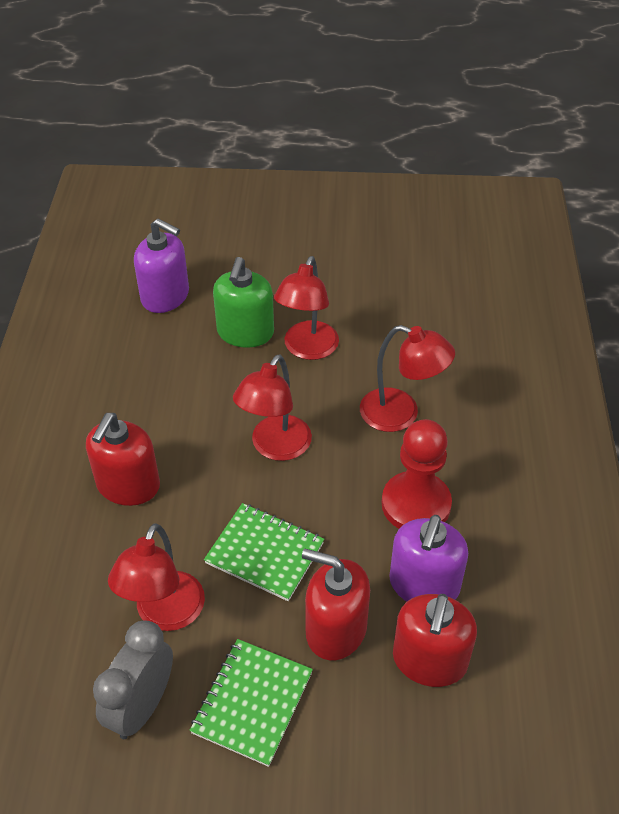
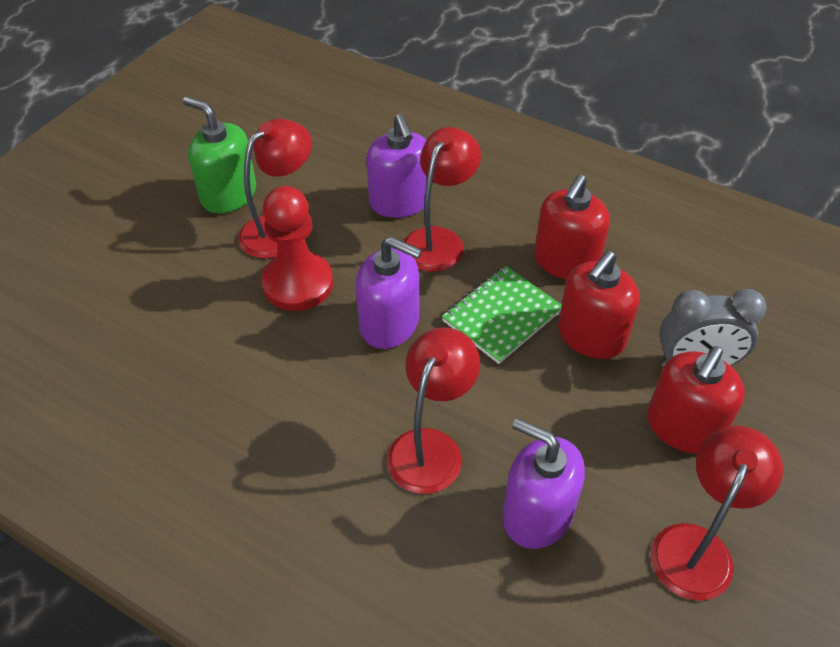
green notebook: [190,639,313,767] [204,503,324,601] = 2 -> [442,266,562,364] = 1
purple soap dispenser: [134,219,189,313] [389,515,468,601] = 2 -> [356,236,422,349] [366,114,427,218] [503,418,585,549] = 3

